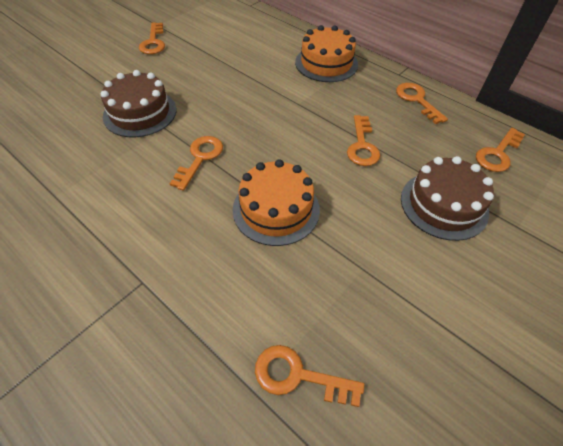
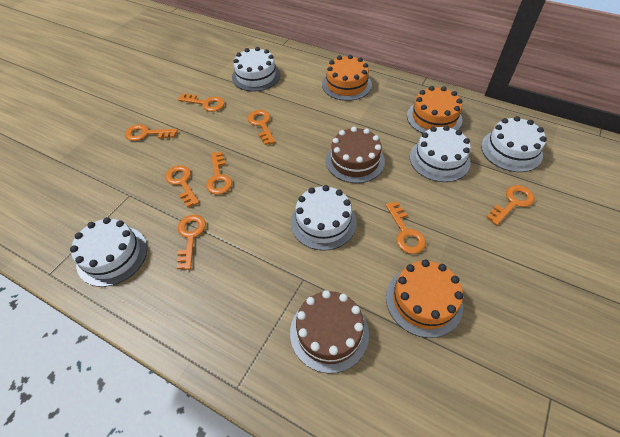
orange cake: [233,159,320,246] [295,25,358,82] = 2 -> [322,55,372,101] [386,260,463,338] [407,86,462,134] = 3
orange key: [139,22,165,54] [169,136,223,191] [255,345,364,407] [347,115,380,166] [396,83,448,124] [476,128,525,172] = 6 -> [125,124,178,141] [165,165,199,207] [177,215,206,270] [178,93,224,112] [206,152,232,195] [248,110,275,145] [386,201,426,254] [486,185,535,225] = 8
white cake: none = 0 -> [70,217,147,287] [232,47,280,91] [291,185,357,251] [410,126,471,182] [481,116,547,172] = 5

